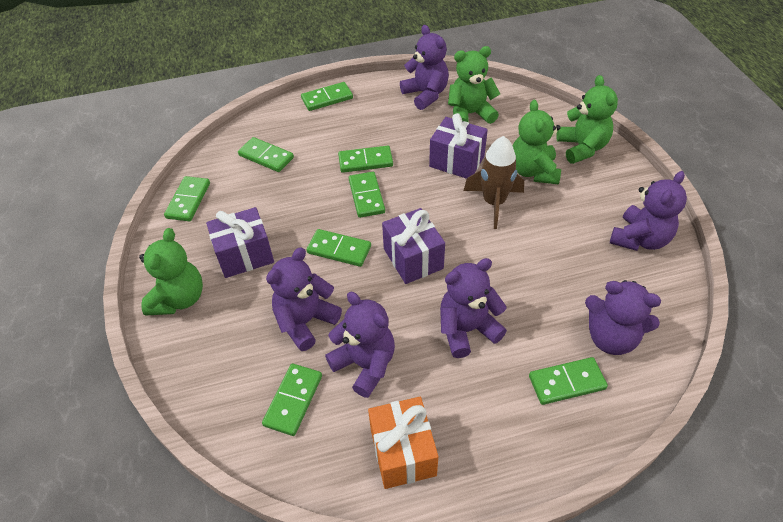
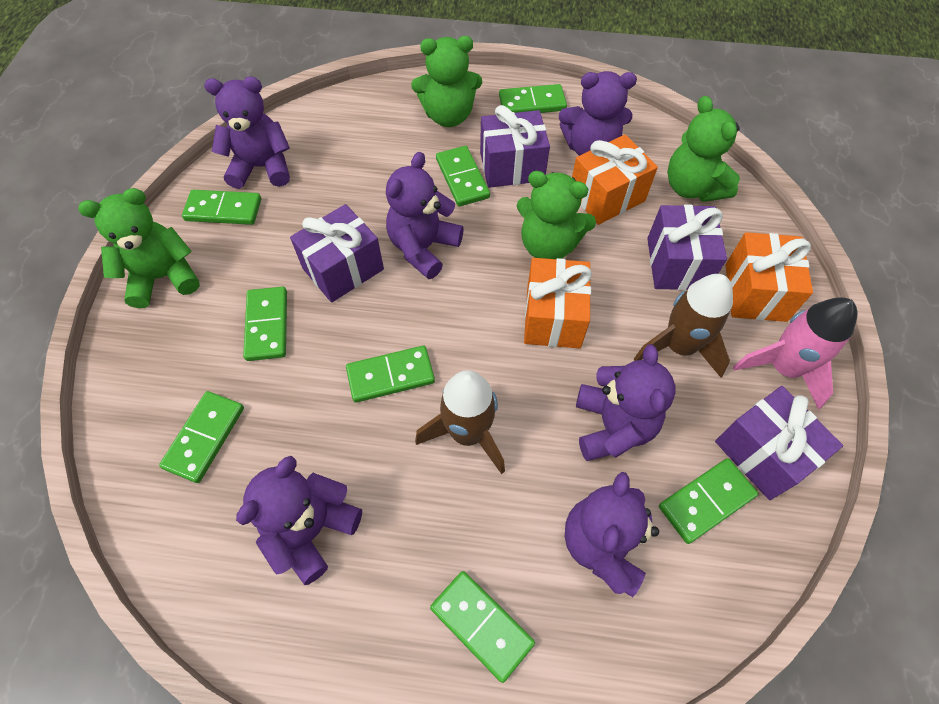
brown rocket: [464,136,524,229] = 1 -> [415,370,505,474] [634,274,733,377] = 2
orange gift: [368,397,438,489] = 1 -> [524,258,592,348] [572,134,658,225] [726,232,813,322] = 3
pink rocket: none = 0 -> [733,297,858,410] = 1
purple gift: [206,207,274,278] [382,208,445,284] [429,113,488,179] = 3 -> [290,204,384,303] [480,105,550,188] [647,204,727,290] [715,386,843,500] = 4

